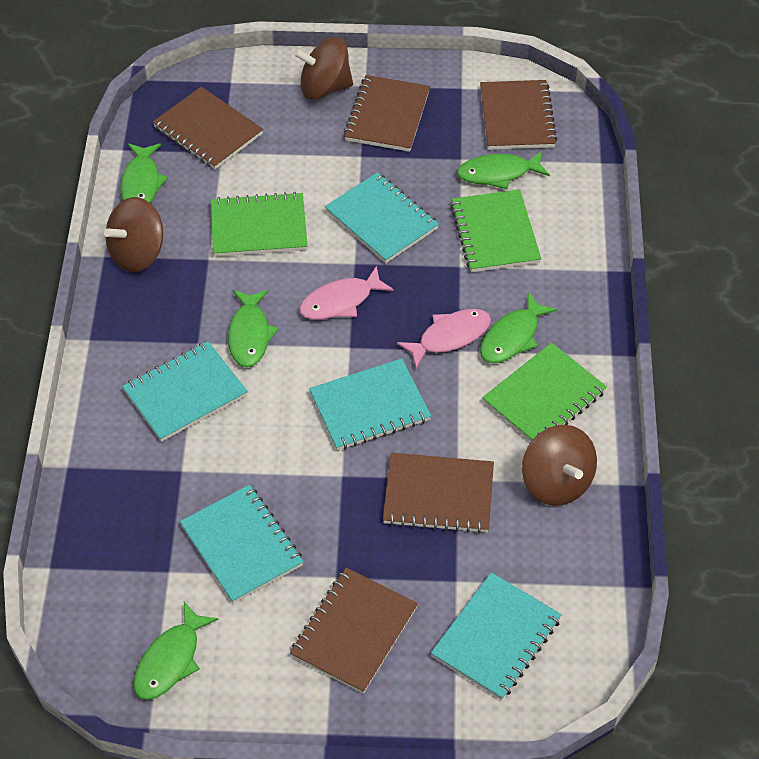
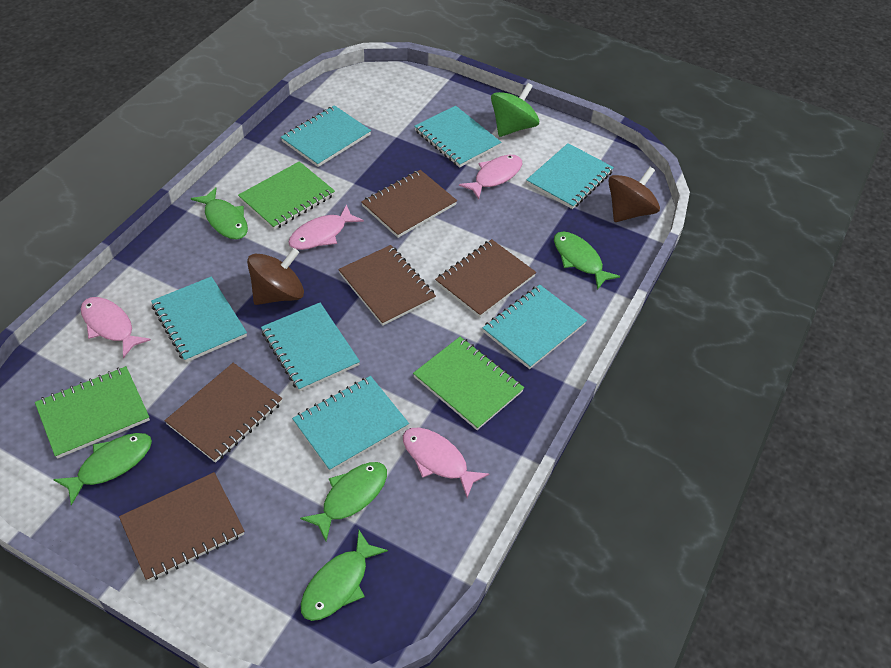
brown spinning top: [104,197,163,272] [294,37,353,100] [522,425,597,506] = 3 -> [247,248,304,305] [608,167,660,222] = 2
green spinning top: none = 0 -> [491,83,539,137] = 1
pink fish: [299,266,394,320] [397,309,491,368] = 2 -> [81,297,151,358] [288,204,364,250] [403,428,489,498] [459,155,522,199] = 4
turquoise notebook: [122,341,248,442] [180,485,304,603] [309,358,431,451] [325,172,439,263] [431,572,562,700] = 5 -> [151,276,247,363] [261,303,360,392] [281,105,371,167] [292,376,409,472] [414,106,501,168] [483,285,587,369] [527,143,614,209] = 7

